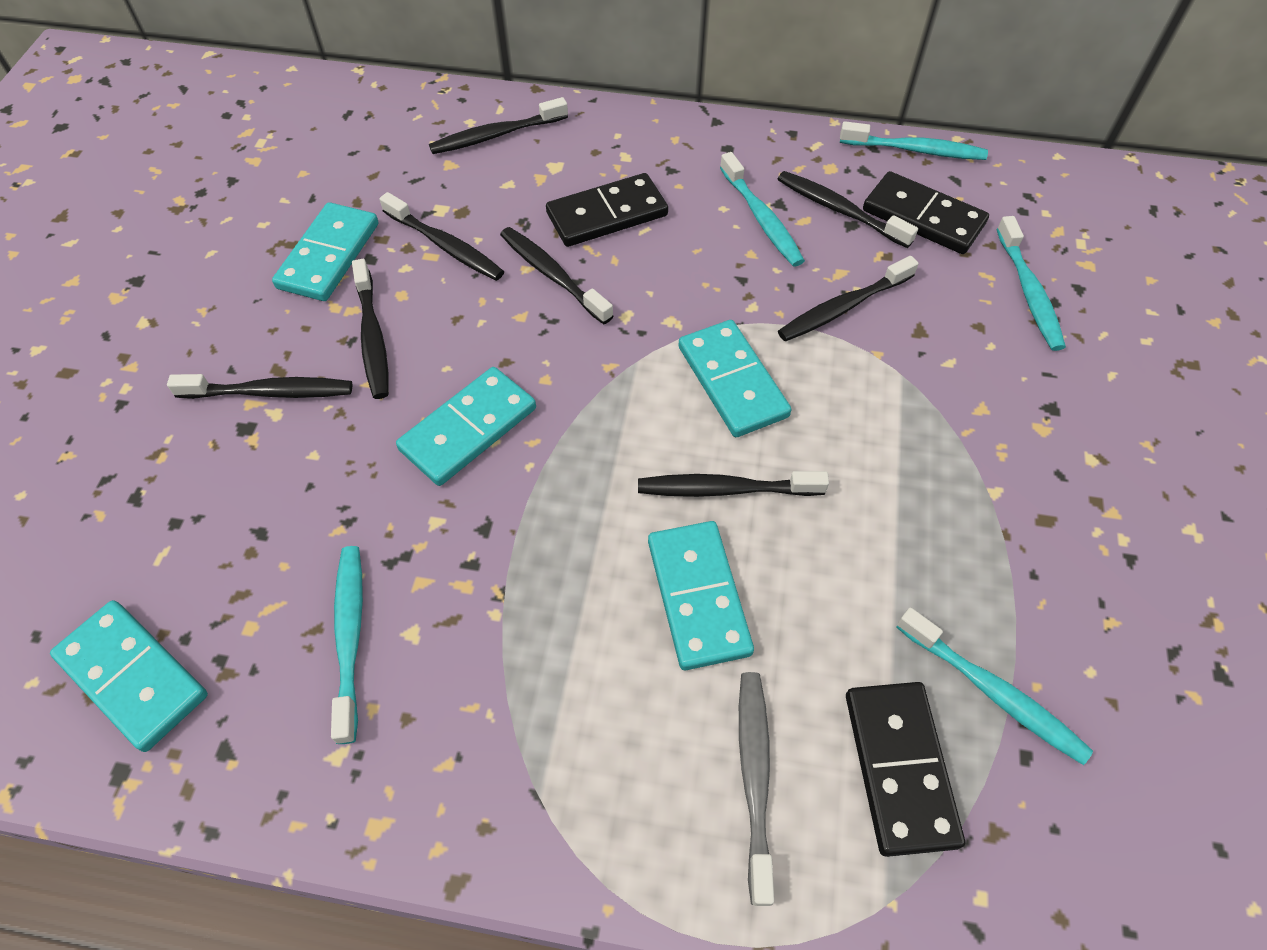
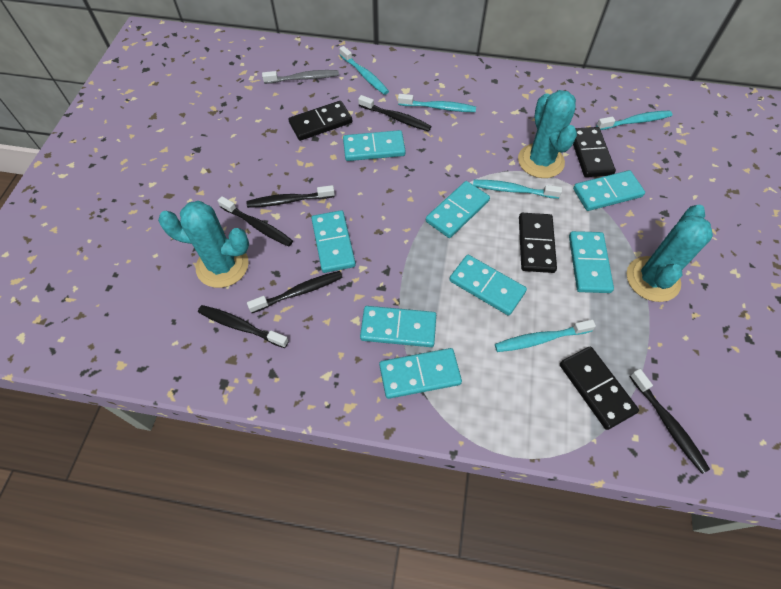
black domino: [546,173,668,247] [846,682,965,857] [863,171,989,254] = 3 -> [289,101,352,141] [519,213,557,273] [560,346,639,430] [573,127,616,177] = 4
black toothbrush: [167,374,352,399] [352,259,389,399] [379,192,504,281] [429,97,568,154] [500,227,613,324] [638,471,829,497] [778,171,918,248] [778,256,919,342] = 8 -> [198,305,289,348] [217,196,293,247] [246,185,335,208] [247,271,343,313] [358,95,432,131] [629,369,710,474] = 6
turquoise cactus: none = 0 -> [158,201,249,288] [518,90,577,178] [627,205,713,302] = 3
turquoise domino: [50,600,208,752] [272,202,378,301] [396,367,536,486] [648,521,754,670] [679,320,791,437] = 5 -> [311,210,356,273] [343,130,406,161] [360,306,436,347] [379,348,462,399] [426,181,490,238] [449,255,527,316] [569,231,614,293] [573,170,645,211] = 8

